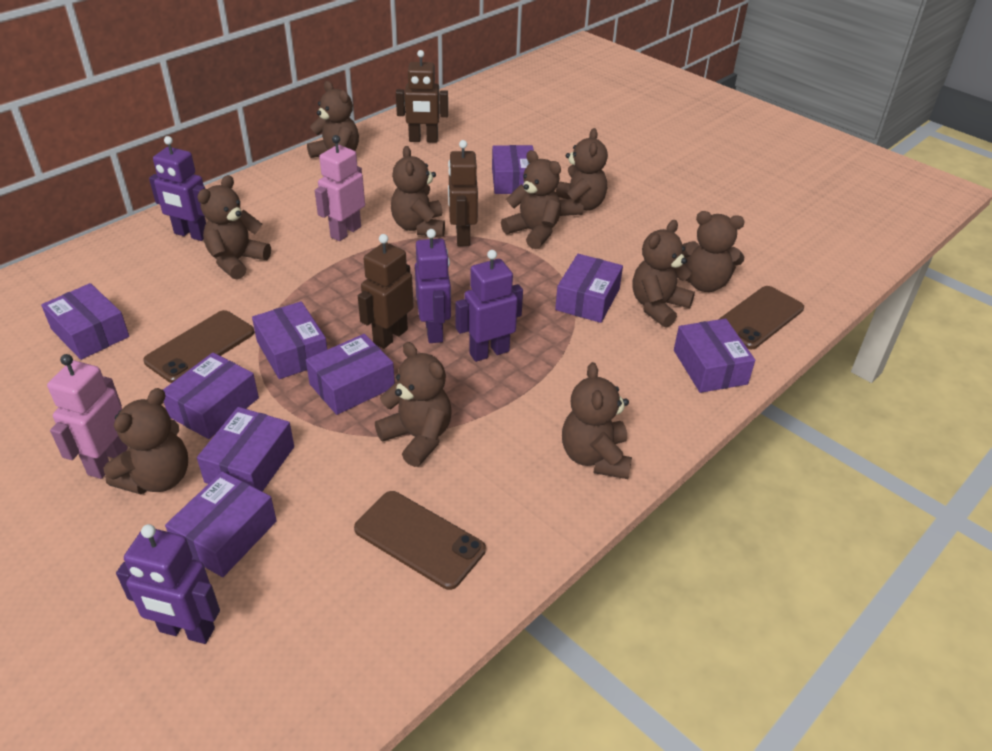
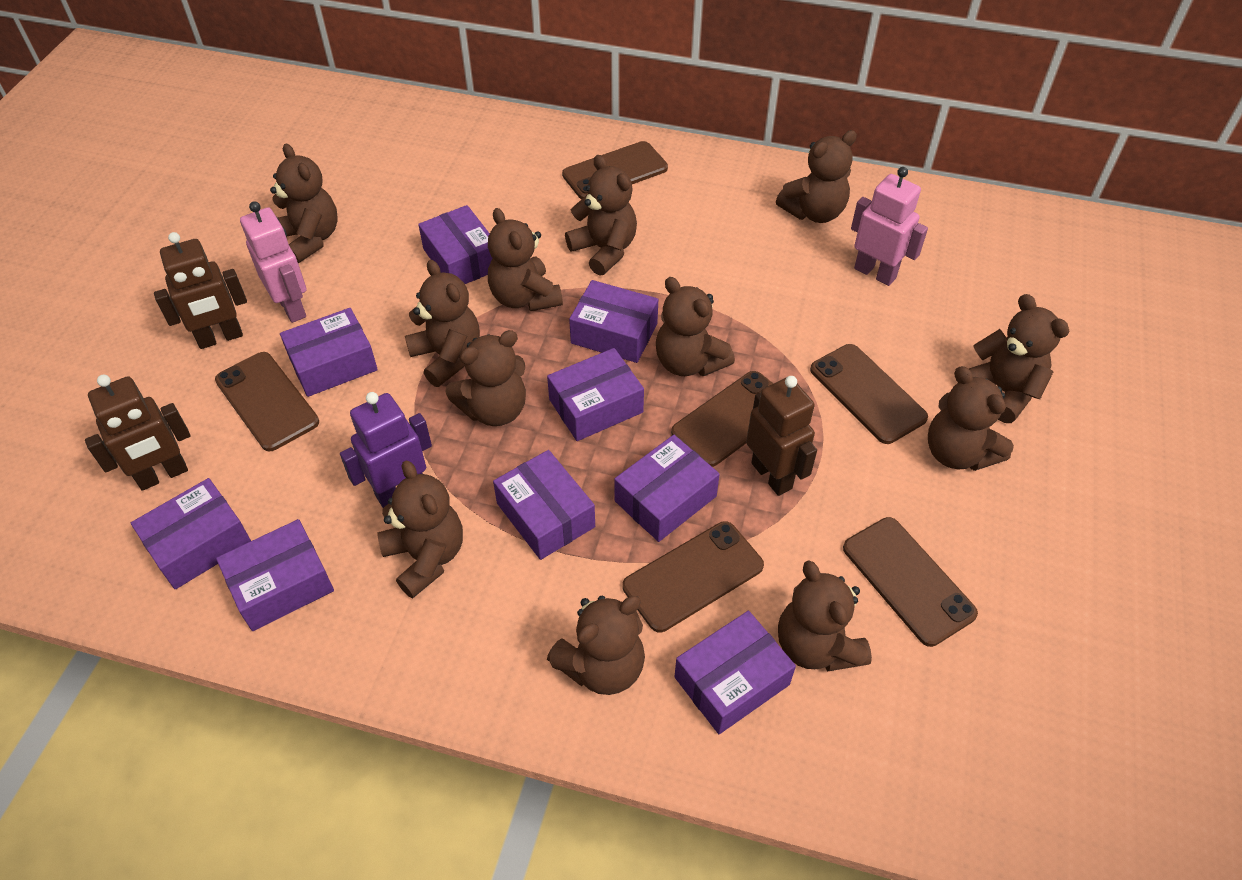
brown phone: [143,310,255,383] [354,491,486,590] [718,286,804,349] = 3 -> [215,352,319,451] [562,141,668,199] [623,521,764,632] [671,371,773,467] [810,344,928,444] [843,517,978,647] = 6
brown teddy bear: [104,388,188,494] [197,175,271,280] [307,81,359,158] [375,342,451,467] [391,146,445,237] [501,150,561,249] [556,128,608,216] [562,362,632,479] [632,220,695,328] [682,211,745,292] = 10 -> [270,144,337,263] [377,460,463,598] [405,260,480,387] [445,330,526,426] [488,208,563,311] [547,596,645,695] [565,155,637,276] [656,277,735,376] [776,130,857,223] [778,560,872,671] [928,366,1014,471] [969,294,1069,423] = 12
purple robot: [116,524,220,644] [149,136,206,241] [415,229,451,343] [455,250,523,362] = 4 -> [340,392,432,508] = 1

